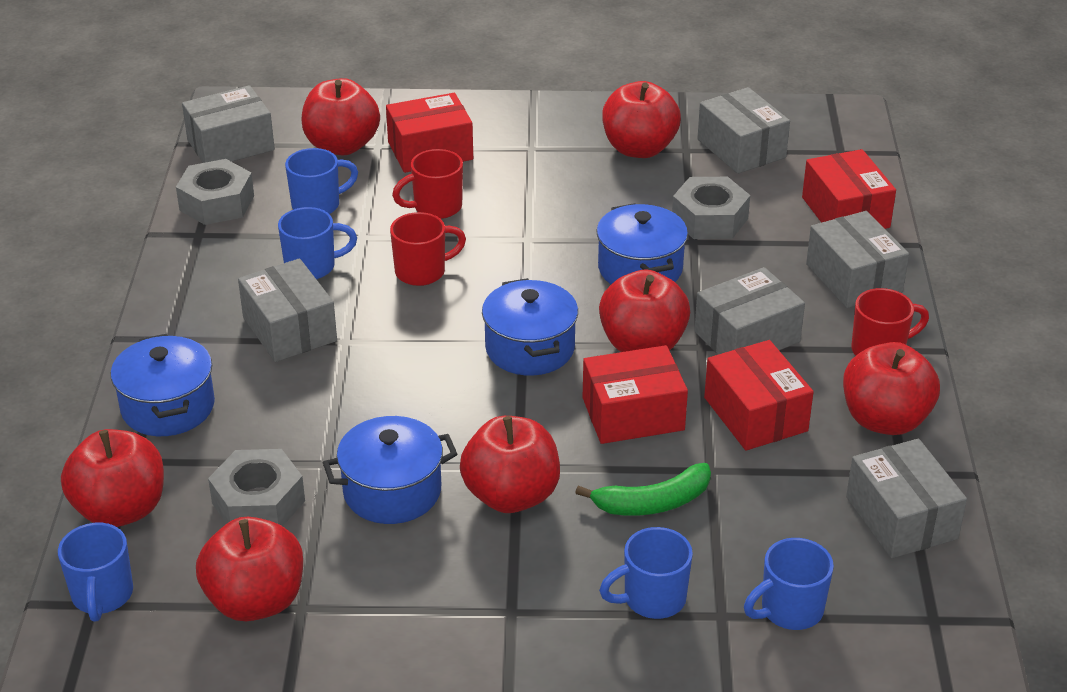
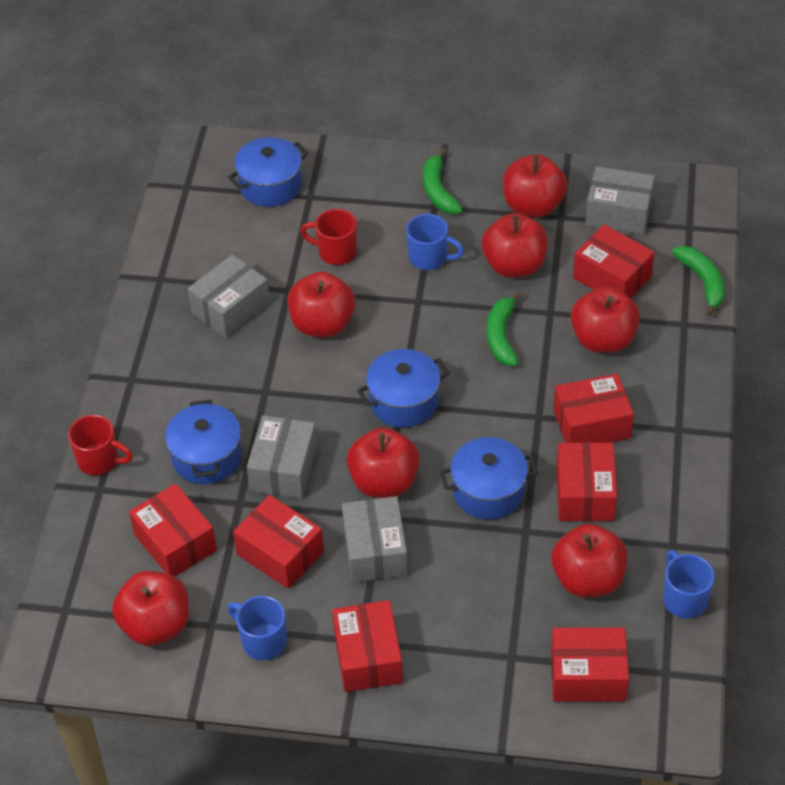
blue mug: [58,523,133,621] [278,207,357,279] [285,148,358,214] [599,527,693,619] [744,538,834,630] = 5 -> [227,596,287,660] [406,214,464,270] [663,550,715,618] = 3
green banana: [575,463,711,516] = 1 -> [423,149,463,214] [487,292,522,366] [672,246,725,316] = 3
grey box: [182,85,275,163] [238,258,337,362] [694,267,805,355] [697,87,790,174] [806,211,909,308] [846,439,967,558] = 6 -> [188,255,270,338] [247,415,317,499] [342,496,408,583] [585,166,655,235] = 4
grey nut: [176,159,254,225] [208,449,305,526] [672,177,750,239] = 3 -> none = 0
red box: [386,93,473,173] [583,345,688,444] [704,340,814,451] [802,149,896,229] = 4 -> [129,483,217,577] [233,495,324,589] [332,600,403,692] [551,627,629,701] [554,374,634,443] [556,442,617,521] [573,224,654,298] = 7
red mug: [390,212,466,286] [392,149,463,219] [851,288,929,355] = 3 -> [68,415,133,475] [300,209,357,265] = 2

